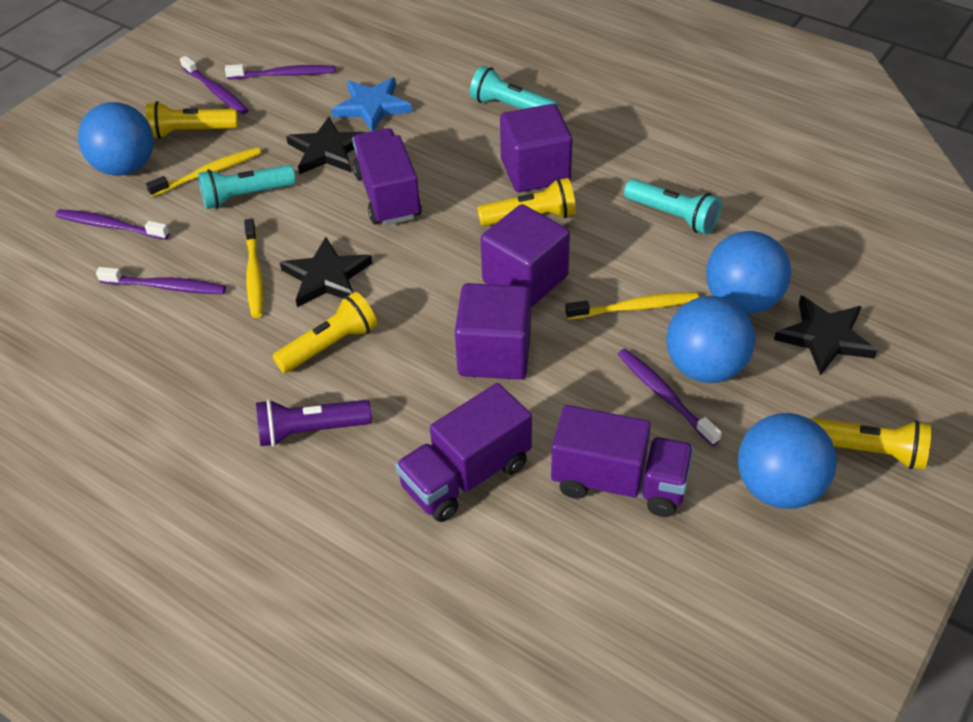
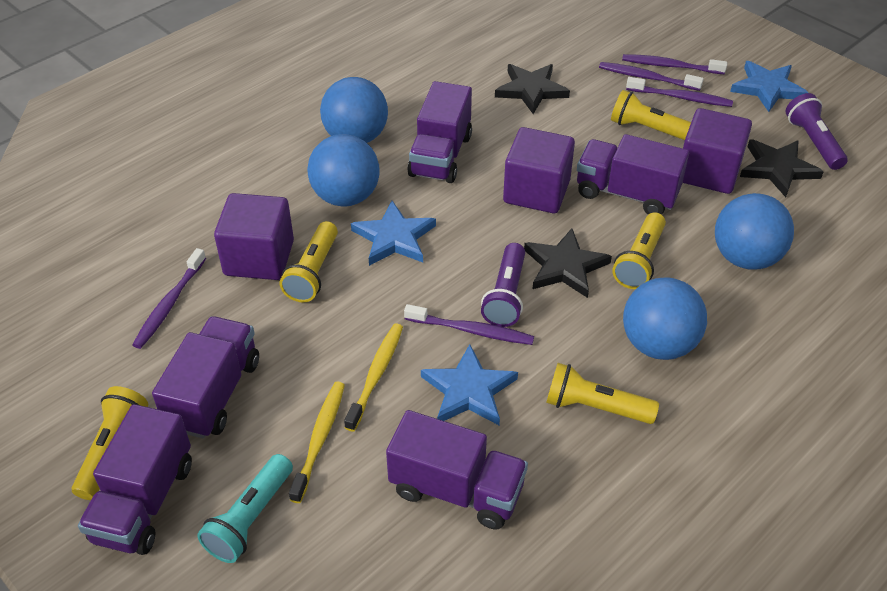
blue star: [332,78,412,131] = 1 -> [351,201,436,266] [421,344,518,425] [730,61,808,112] = 3
purple flashlight: [256,399,372,447] = 1 -> [481,243,525,327] [786,93,848,170] = 2
purple truck: [352,128,422,226] [395,383,532,522] [551,405,694,517] = 3 -> [78,404,192,555] [152,316,259,438] [386,410,528,529] [407,81,472,183] [577,134,689,214] = 5
turquoise flashlight: [198,165,296,209] [470,66,558,109] [624,179,721,234] = 3 -> [197,454,293,563] = 1
yellow flashlight: [146,101,238,139] [273,292,377,373] [477,178,576,226] [810,418,931,470] = 4 -> [72,386,148,500] [279,221,338,302] [546,363,659,424] [611,90,691,140] [612,212,666,289] = 5
yellow toothbrush: [146,147,261,197] [244,219,263,318] [565,292,699,320] = 3 -> [289,382,345,503] [344,323,403,432] = 2

